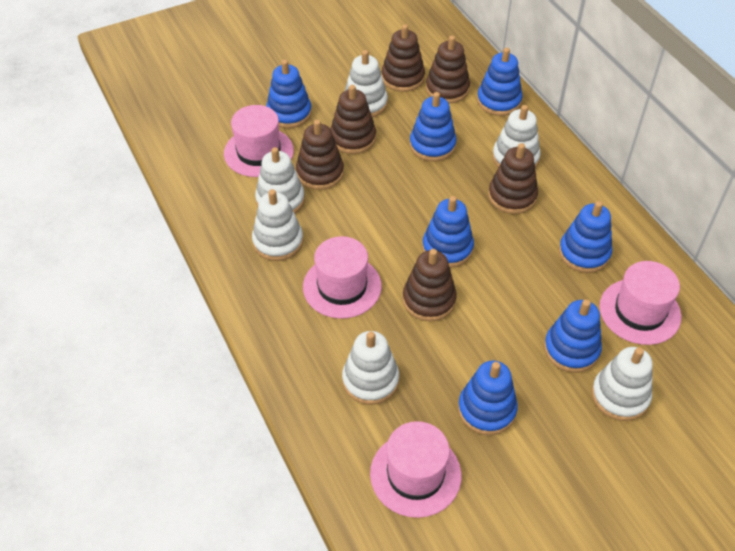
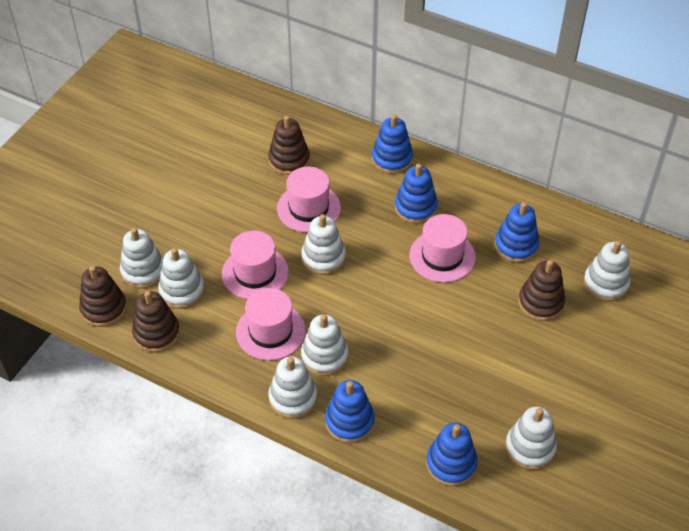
blue stacking toy: [266,60,312,128] [410,92,457,162] [422,196,474,268] [458,361,518,435] [477,48,522,116] [544,299,602,373] [559,201,612,273] = 7 -> [325,380,375,443] [372,115,413,174] [395,164,438,224] [426,423,478,486] [494,202,540,263] = 5
brown stacking toy: [296,120,344,190] [330,85,376,154] [382,24,425,92] [403,249,457,321] [426,36,470,103] [488,143,538,214] = 6 -> [79,266,127,327] [132,291,180,352] [268,116,310,175] [518,260,565,321] = 4
white stacking toy: [252,189,303,261] [255,147,305,214] [342,331,399,405] [345,50,388,118] [492,105,541,168] [591,347,653,421] = 6 -> [120,228,163,289] [158,248,205,309] [268,356,318,419] [301,214,346,275] [301,314,349,376] [505,407,557,470] [584,241,631,302] = 7

